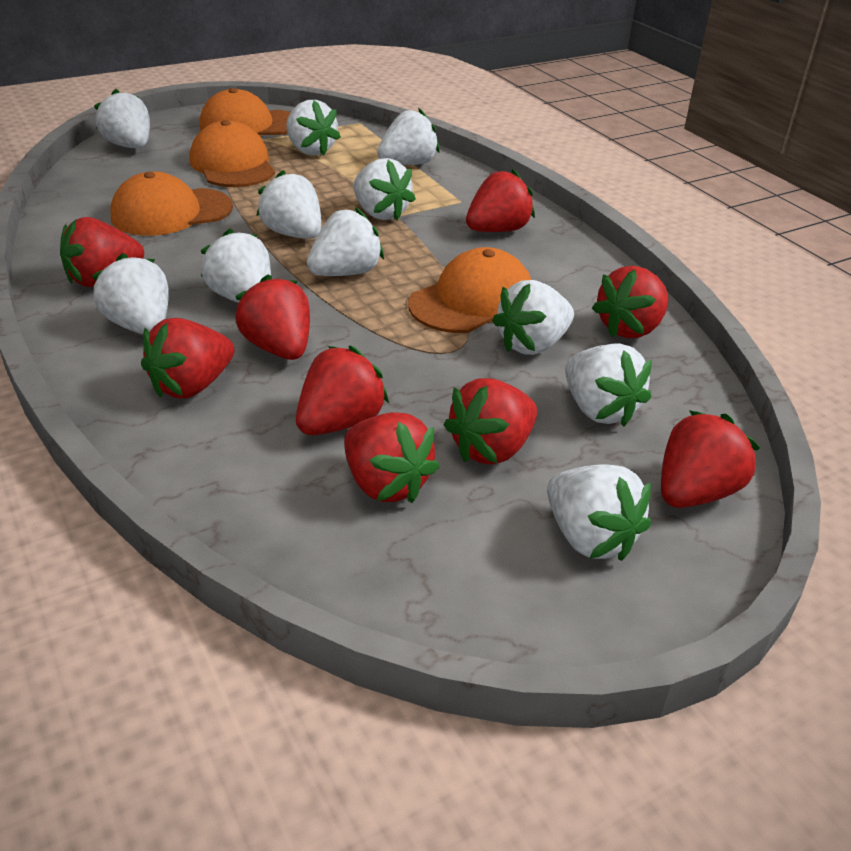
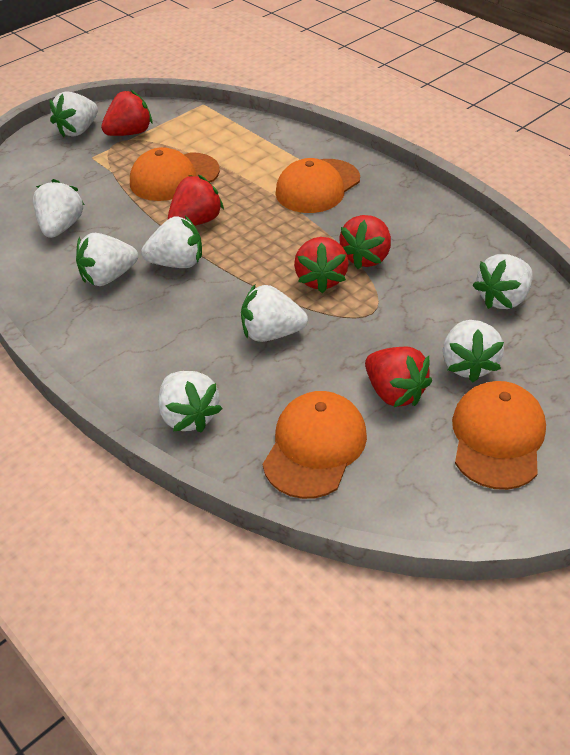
red strawberry: [60,217,144,287] [141,318,235,399] [235,274,310,360] [296,346,389,435] [344,412,440,503] [444,378,537,465] [466,169,535,232] [592,266,668,338] [661,411,760,508] = 9 -> [101,90,152,136] [168,175,224,226] [294,237,349,293] [339,215,391,269] [365,347,432,407] = 5
white strawberry: [92,253,169,334] [94,89,150,148] [201,228,271,303] [256,170,321,239] [286,100,341,156] [307,207,384,276] [353,158,416,220] [377,108,440,165] [492,280,574,355] [547,464,651,561] [565,343,652,427] = 11 -> [33,179,85,238] [50,91,98,137] [76,233,138,286] [141,216,202,268] [158,371,222,433] [241,285,308,342] [443,320,504,382] [472,254,533,309] = 8

